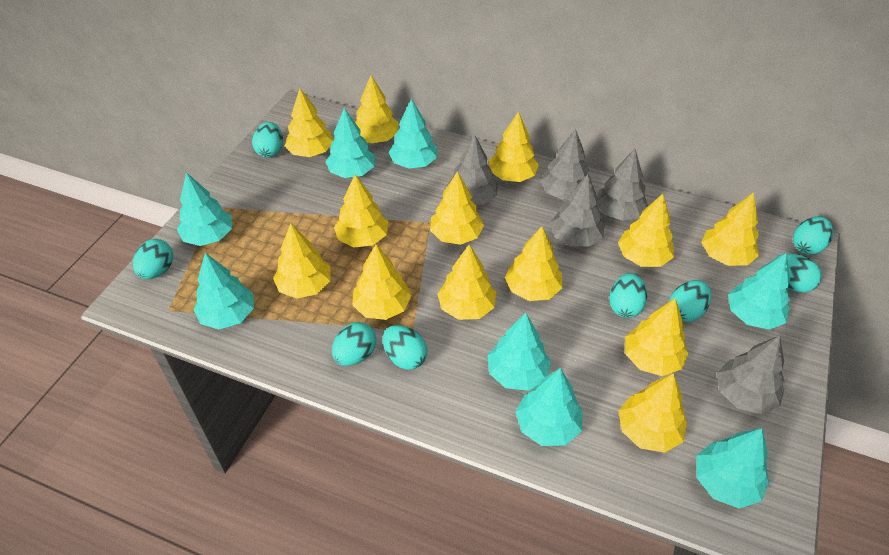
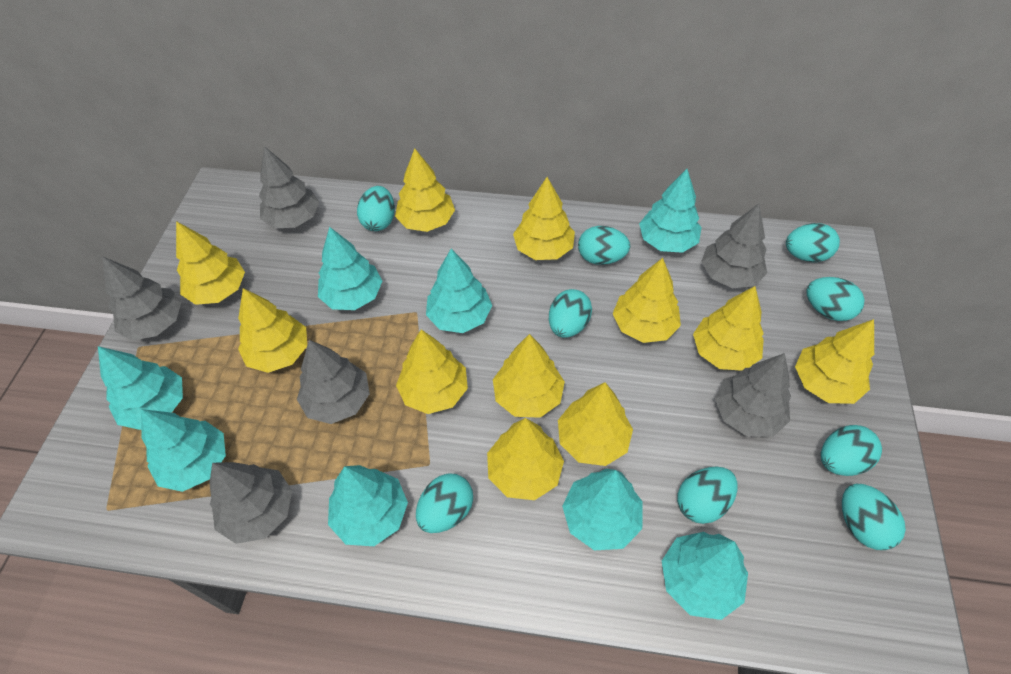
grey tree: [446,135,498,205] [540,129,591,200] [550,174,604,247] [597,149,648,221] [717,335,784,414] = 5 -> [102,256,181,341] [209,462,292,544] [259,146,319,229] [297,340,370,424] [701,204,767,288] [715,353,791,437] = 6
turquoise egg: [133,239,173,279] [252,122,283,158] [332,322,376,366] [383,325,427,370] [609,273,647,318] [669,280,711,322] [774,253,822,293] [793,216,833,255] = 8 -> [357,186,395,231] [416,473,473,533] [549,289,592,338] [578,226,630,265] [677,467,737,524] [786,223,840,262] [807,277,865,321] [821,425,882,476] [842,484,906,550] = 9
yellow tree: [273,223,331,299] [285,88,333,157] [334,175,388,247] [353,244,412,320] [355,75,399,143] [430,171,484,245] [437,245,496,320] [489,111,539,182] [505,226,563,301] [618,194,674,267] [619,373,687,453] [625,298,689,376] [701,192,759,266] = 13 -> [176,221,245,305] [238,288,307,373] [395,148,455,232] [396,329,468,414] [487,418,564,500] [493,334,565,418] [513,177,575,260] [558,382,633,466] [613,258,681,343] [693,286,764,371] [795,319,874,404] = 11

